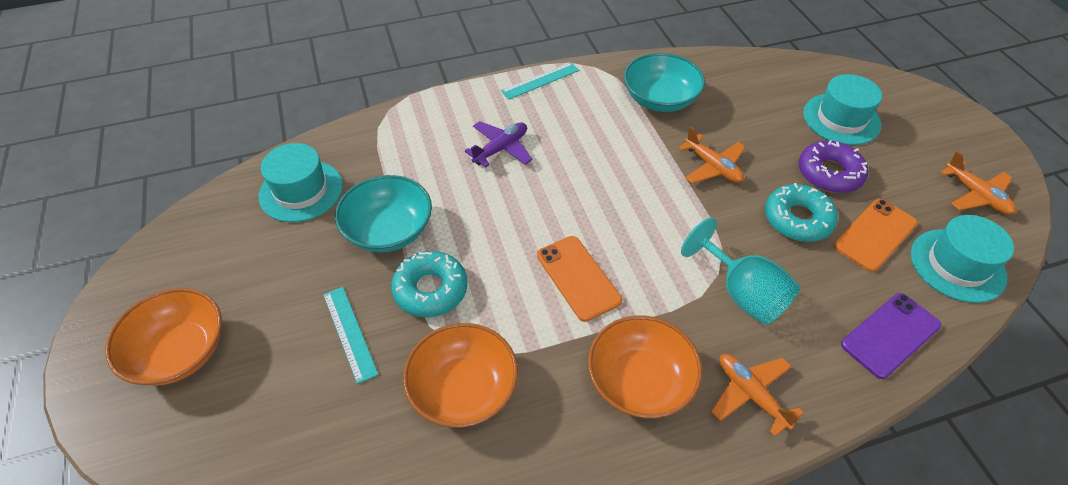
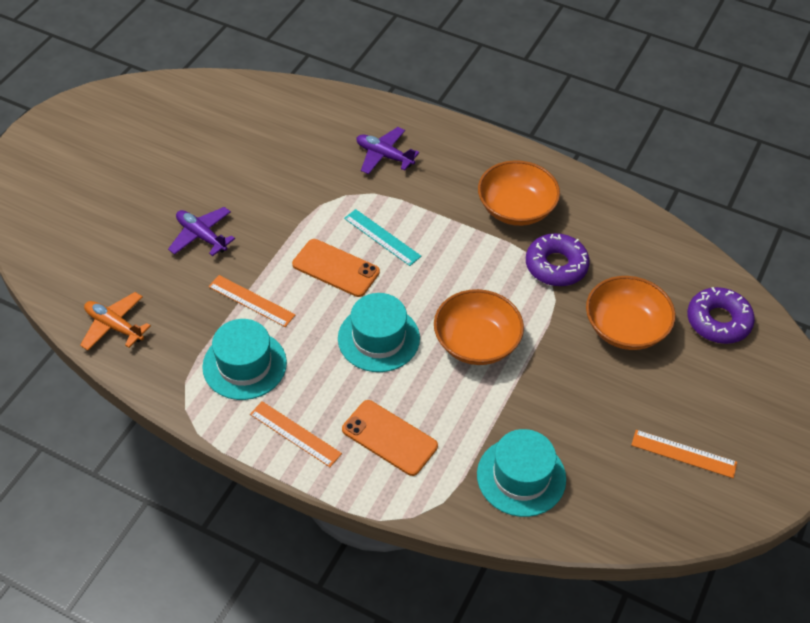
orange plane: [678,126,745,184] [711,354,804,437] [940,151,1016,215] = 3 -> [80,292,151,350] = 1
orange ruler: none = 0 -> [208,275,296,327] [250,401,342,467] [631,430,737,478] = 3
purple donut: [799,140,868,193] = 1 -> [526,233,590,286] [687,287,755,344] = 2
purple phone: [841,293,941,379] = 1 -> none = 0
purple plane: [465,121,533,167] = 1 -> [168,207,235,256] [357,127,419,174] = 2
turquoise bowl: [335,175,432,252] [624,53,705,112] = 2 -> none = 0
turquoise donut: [391,251,468,318] [765,183,838,242] = 2 -> none = 0
turquoise goblet: [681,218,801,325] = 1 -> none = 0
turquoise ruler: [323,287,379,384] [501,62,579,100] = 2 -> [344,209,421,266] = 1

